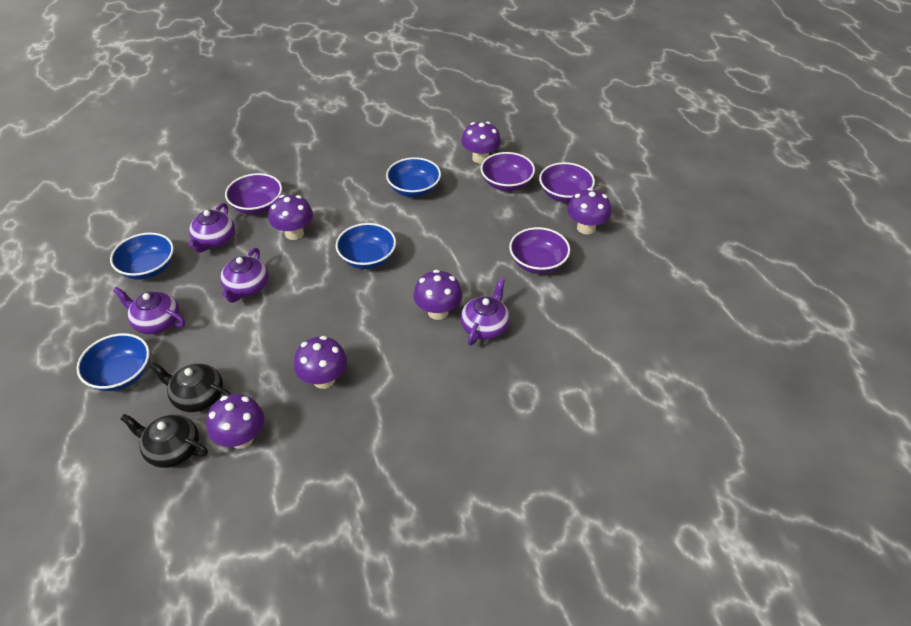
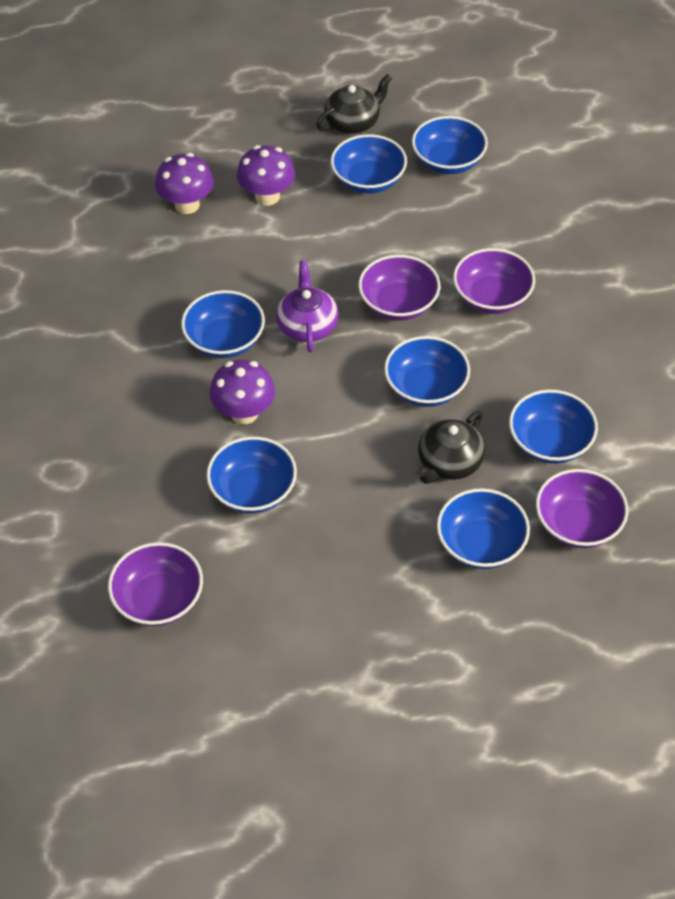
blue bowl: [77,333,150,391] [110,233,174,280] [336,223,396,269] [386,157,441,197] = 4 -> [181,290,265,358] [207,437,297,513] [331,134,407,194] [384,336,470,407] [412,116,488,174] [437,488,530,569] [509,389,598,464] = 7
purple mushroom: [206,394,264,449] [268,195,313,240] [294,336,347,389] [413,270,462,320] [461,121,501,164] [567,188,611,235] = 6 -> [155,153,214,214] [210,360,275,424] [237,145,295,206] = 3
purple teapot: [113,287,185,334] [188,203,235,253] [220,248,269,303] [460,278,510,346] = 4 -> [276,260,339,352] = 1

